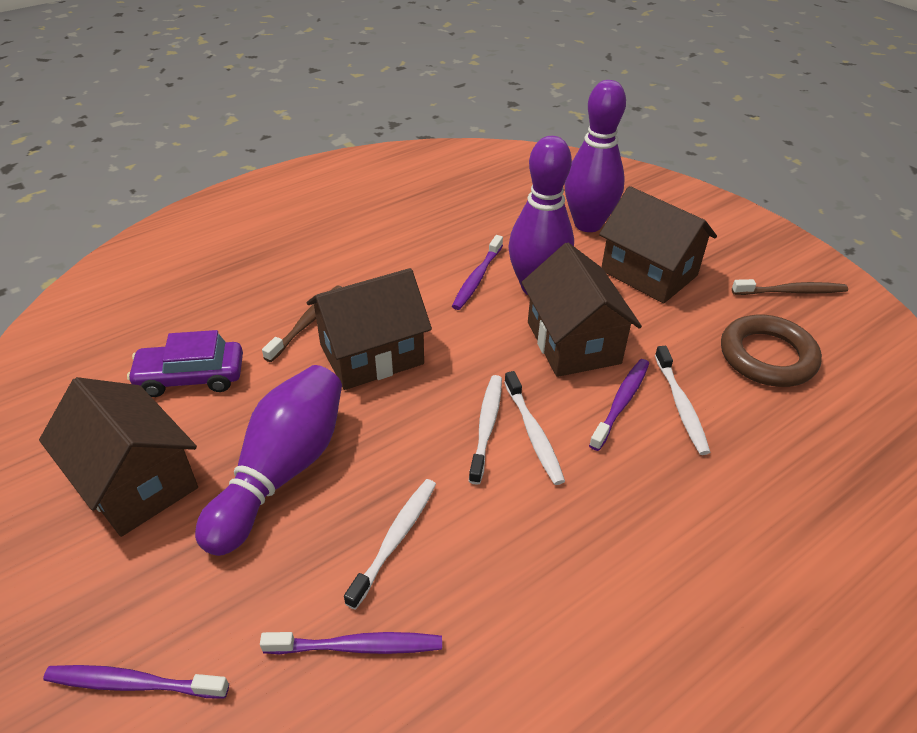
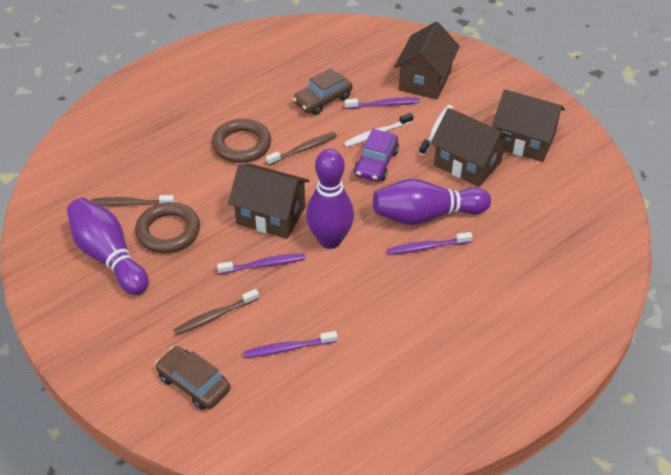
brown car: none = 0 -> [155,346,231,410] [293,68,352,115] = 2
brown ring: [721,315,822,387] = 1 -> [135,202,200,253] [212,119,271,163] = 2
brown toothbrush: [262,285,341,362] [732,279,848,295] = 2 -> [91,195,174,206] [173,289,259,335] [266,132,337,165] = 3
white toothbrush: [344,479,436,610] [469,375,502,485] [504,371,565,485] [655,346,710,455] = 4 -> [344,113,413,147] [419,105,453,155] = 2

